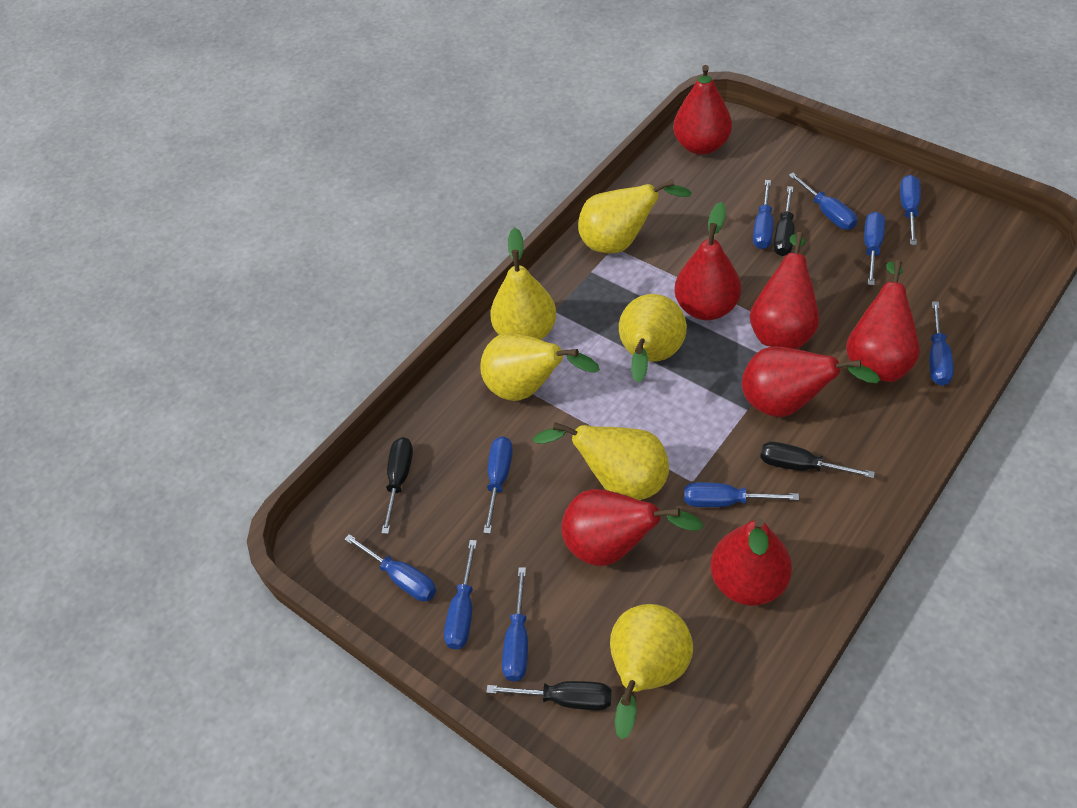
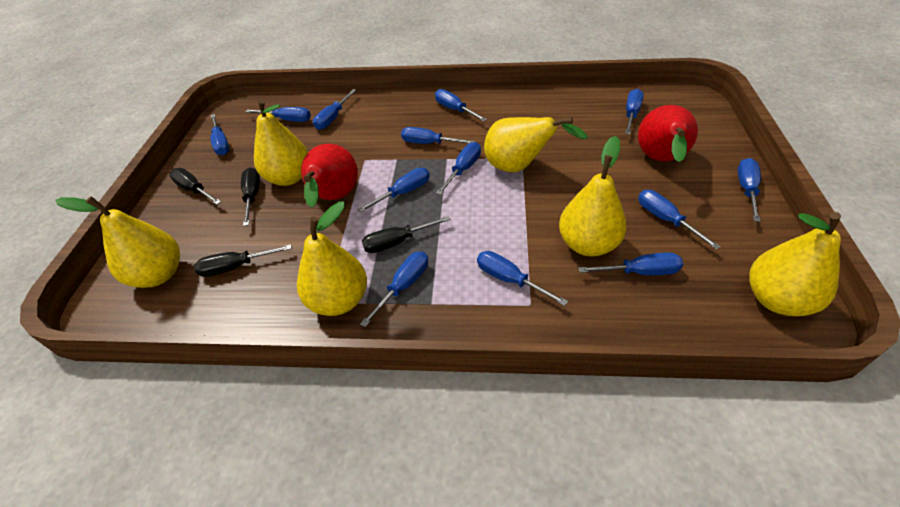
blue screwdriver: [344,534,436,602] [444,540,477,650] [483,436,513,534] [502,567,528,682] [684,482,799,507] [753,180,773,249] [789,173,857,230] [864,211,885,285] [900,175,921,245] [929,301,954,386] = 10 -> [210,114,229,155] [245,107,311,122] [313,89,356,130] [357,168,430,213] [360,251,428,327] [401,127,475,144] [435,89,487,121] [436,142,481,195] [477,251,568,306] [578,252,683,275] [625,89,644,134] [638,190,721,250] [737,158,761,222] = 13
red pear: [561,489,703,566] [673,65,732,155] [674,202,741,320] [711,518,792,606] [742,346,880,417] [750,232,819,349] [846,260,920,382] = 7 -> [301,144,358,207] [638,105,698,162] = 2

